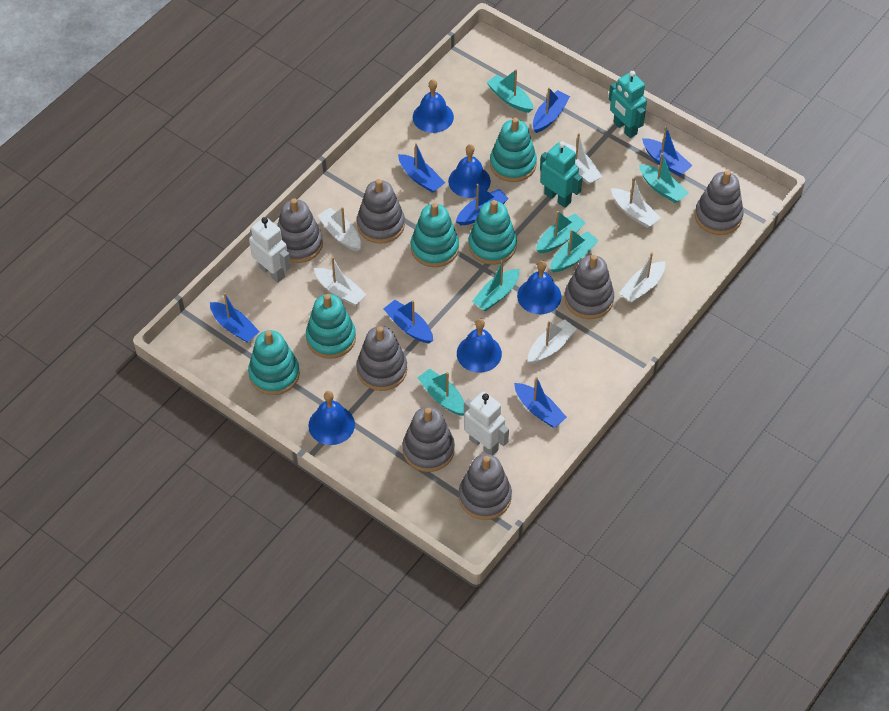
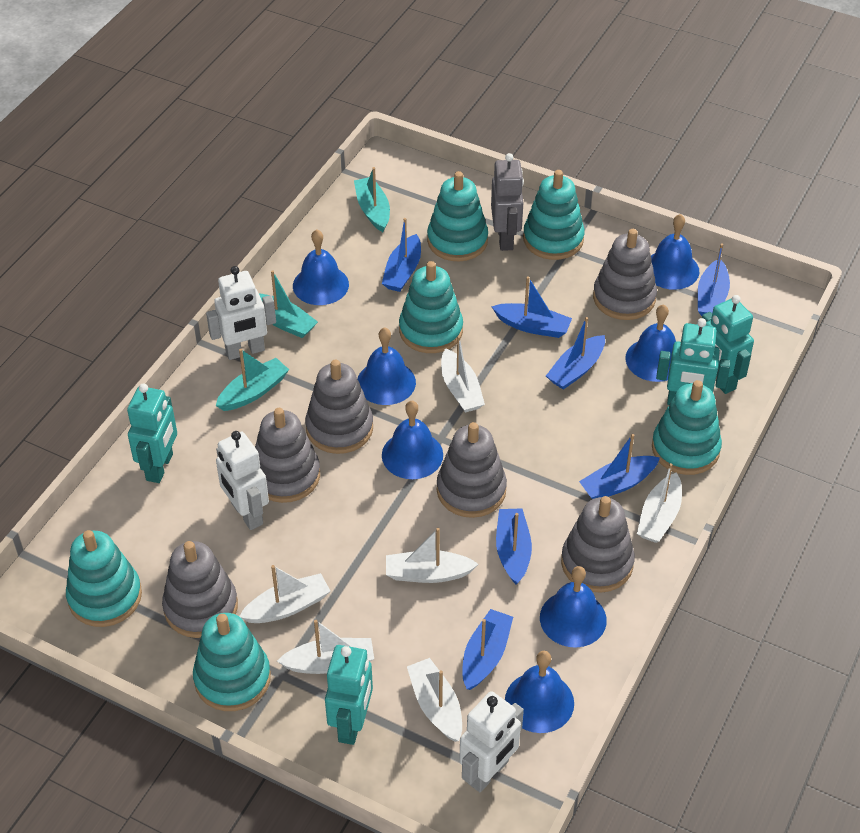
blue bell: [308,391,355,445] [413,79,454,133] [448,144,491,198] [457,318,502,373] [517,260,562,314] = 5 -> [293,229,349,305] [357,327,416,405] [382,401,443,479] [505,651,574,733] [540,566,607,648] [625,304,676,382] [651,214,699,290] = 7
grey robot: none = 0 -> [491,153,524,251] = 1
grey stacking toy: [277,198,323,263] [357,179,405,244] [357,326,407,391] [402,406,455,472] [459,454,512,520] [564,255,614,319] [695,170,744,235] = 7 -> [162,541,238,638] [255,408,320,503] [305,360,373,454] [437,422,507,518] [561,496,635,593] [593,229,657,320] = 6
turquoise boat: [417,368,464,416] [472,260,519,311] [486,69,533,113] [536,211,586,253] [550,229,599,273] [639,153,688,203] = 6 -> [216,349,289,411] [259,270,318,338] [354,167,390,232] = 3
turquoise robot: [540,142,583,208] [609,71,647,138] = 2 -> [127,383,177,483] [325,645,373,745] [656,318,731,405] [702,295,754,394] = 4
turquoise stacking toy: [248,330,300,395] [306,294,356,359] [411,203,459,267] [469,200,517,265] [490,118,537,182] = 5 -> [66,530,142,627] [193,613,271,711] [399,261,463,353] [427,171,488,261] [523,170,585,260] [652,380,722,475] = 6
white robot: [249,217,291,283] [464,391,509,455] = 2 -> [206,266,276,360] [216,431,269,530] [459,691,524,793] = 3

